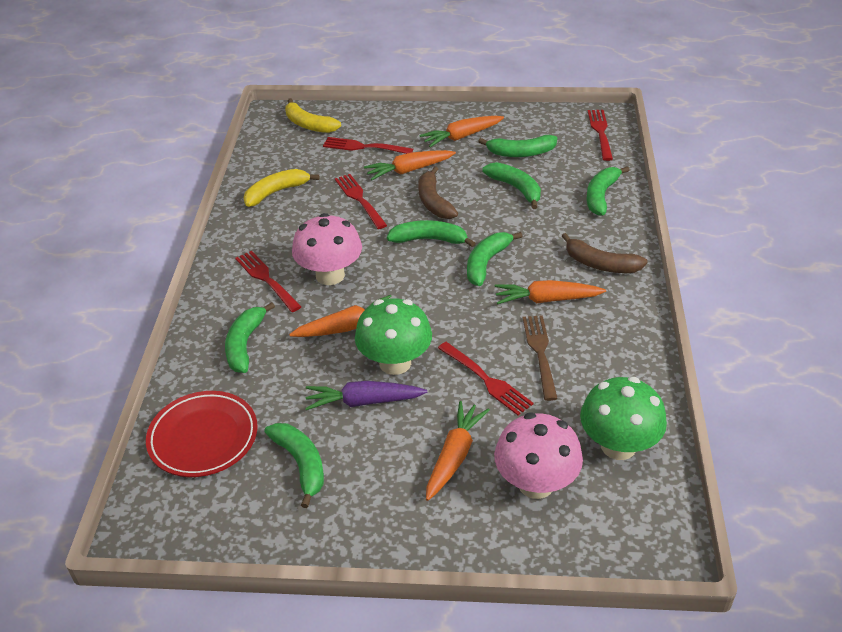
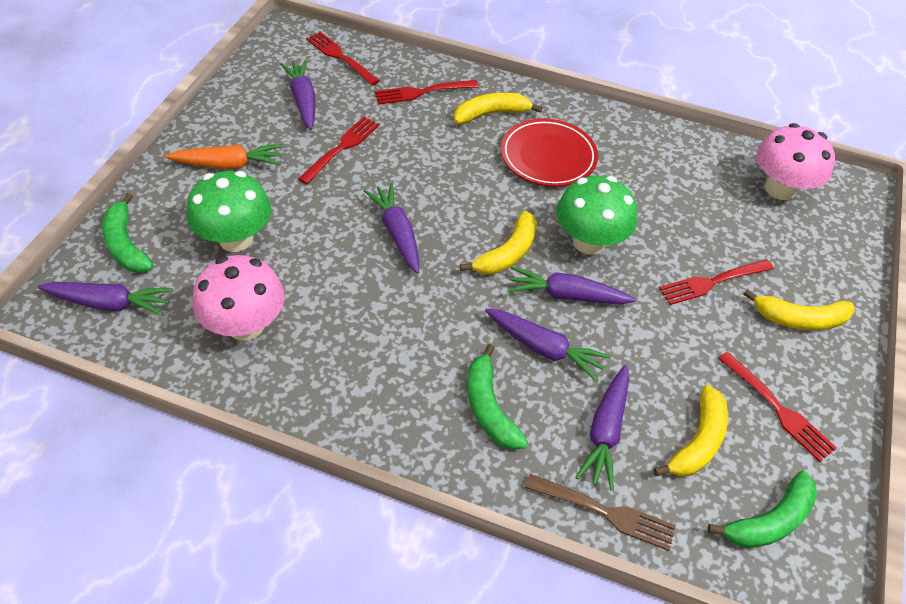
brown banana: [418,166,458,219] [562,233,648,273] = 2 -> none = 0
green banana: [225,302,275,373] [264,423,324,508] [387,220,475,247] [467,232,523,286] [478,135,557,157] [482,162,541,209] [586,166,629,216] = 7 -> [102,193,154,273] [467,344,528,450] [708,471,817,548] = 3
orange carrot: [289,295,391,337] [364,150,456,180] [419,116,504,147] [426,401,490,501] [495,280,606,304] = 5 -> [165,144,283,169] = 1
purple carrot: [305,381,427,410] = 1 -> [38,282,173,316] [280,60,316,130] [364,183,419,274] [485,308,611,382] [507,266,636,304] [575,365,629,490] = 6
yellow banana: [243,169,320,207] [285,98,341,133] = 2 -> [454,93,543,124] [460,211,537,275] [654,385,728,477] [743,289,854,330] = 4

